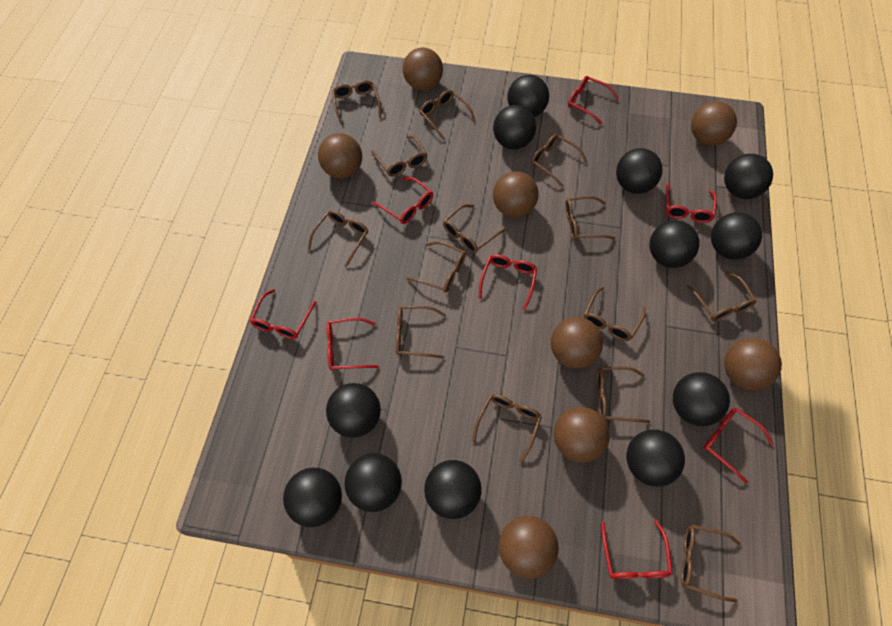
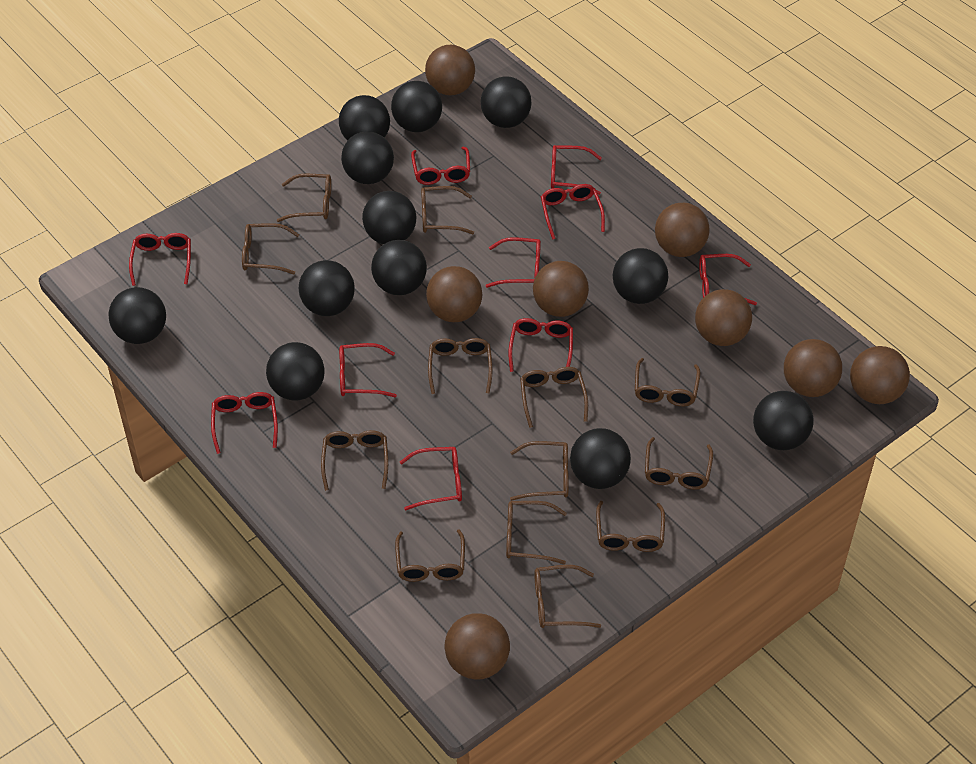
brown glasses: [308,210,368,267] [332,80,381,125] [371,135,427,177] [396,306,446,359] [406,241,466,293] [419,90,476,140] [443,204,505,253] [472,394,542,463] [531,134,588,188] [565,196,615,240] [584,287,646,341] [596,366,650,423] [681,524,741,602] [686,271,757,321] = 14 -> [242,223,299,274] [277,174,331,222] [321,430,388,491] [395,529,465,582] [421,186,474,234] [428,338,492,394] [506,501,567,564] [510,441,569,501] [520,367,588,428] [534,565,601,628] [596,501,665,552] [635,358,700,406] [645,437,713,490] = 13
red glasses: [250,289,316,339] [326,318,379,371] [373,177,433,224] [479,254,537,310] [568,76,619,124] [601,520,673,579] [666,183,717,223] [704,407,773,483] = 8 -> [129,233,191,286] [211,392,278,454] [339,343,397,397] [400,447,462,510] [411,146,470,185] [486,237,541,288] [509,318,573,372] [541,184,605,240] [551,145,602,195] [699,254,757,305] = 10

